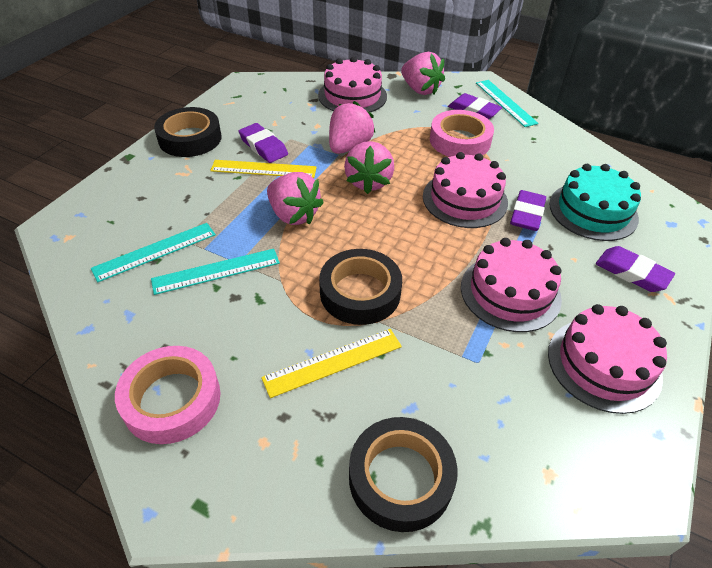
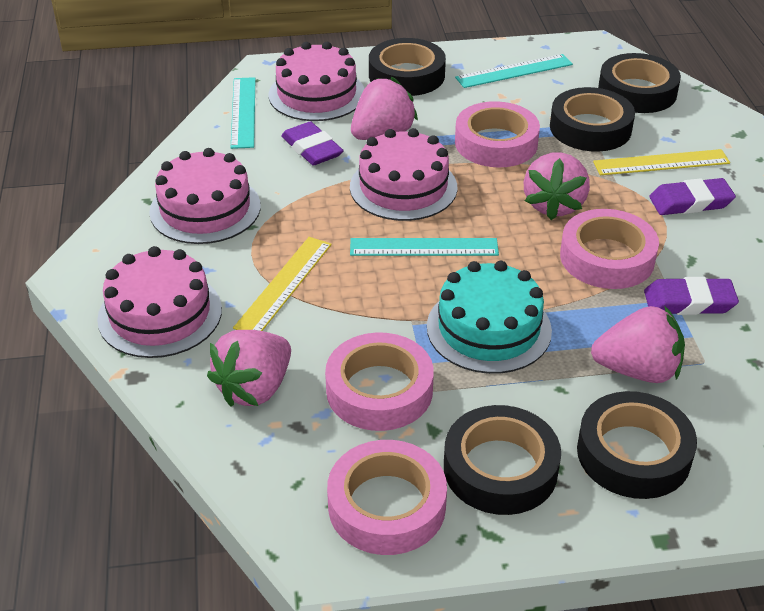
black tape: [154,107,222,157] [319,249,402,325] [349,417,458,532] = 3 -> [369,38,446,96] [444,405,561,515] [550,87,635,152] [577,391,697,499] [598,53,681,113] = 5
pink tape: [115,346,220,444] [430,110,494,157] = 2 -> [325,332,434,431] [327,440,447,555] [455,101,540,167] [560,209,659,289] = 4
purple eraser: [238,123,288,163] [448,93,502,119] [510,190,546,231] [596,246,675,292] = 4 -> [281,122,344,165] [644,277,739,315] [649,178,736,215] = 3

